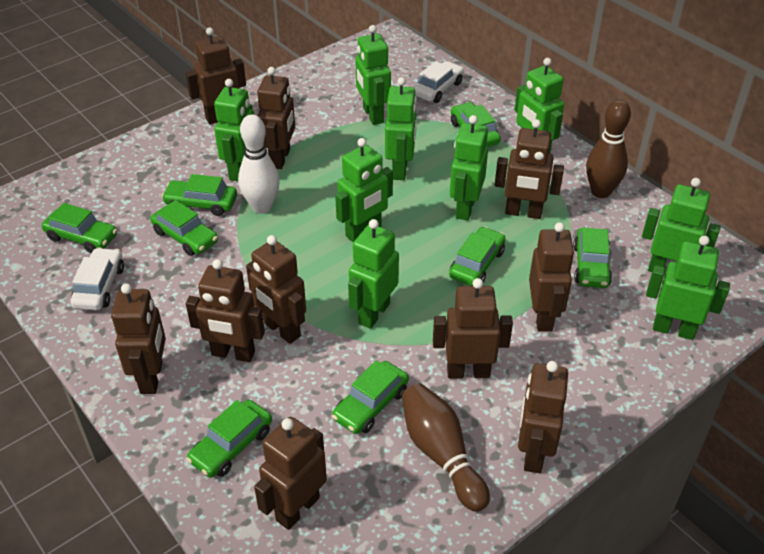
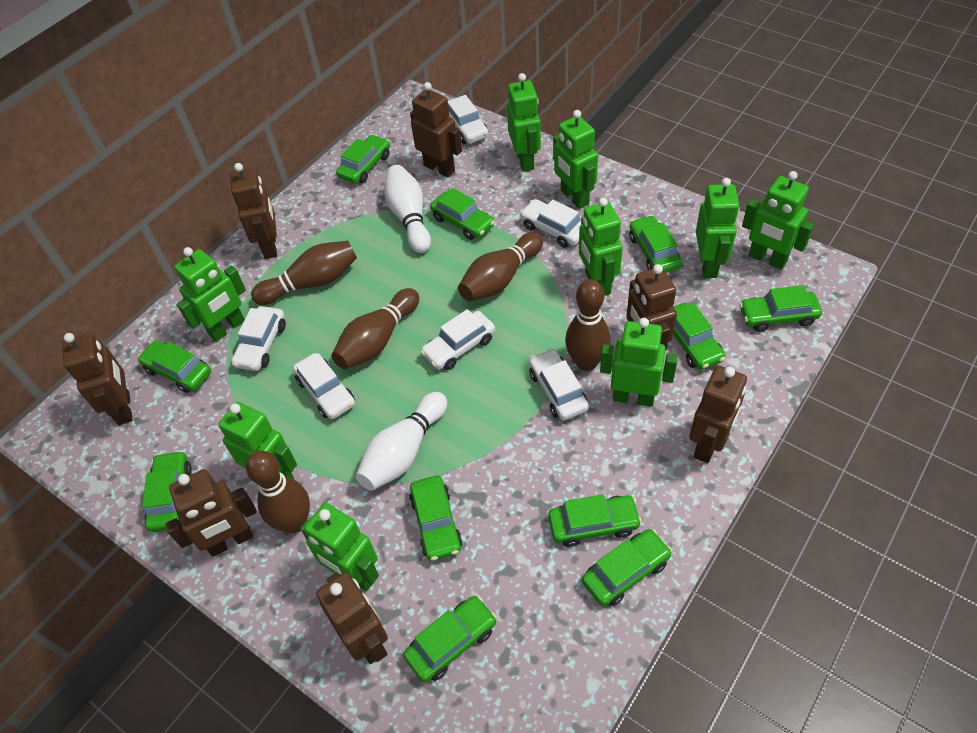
brown bowling pin: [402,383,490,512] [586,100,631,198] = 2 -> [246,451,310,533] [251,241,357,305] [332,288,419,369] [458,232,543,301] [565,279,610,371] = 5
brown robot: [111,283,166,394] [185,27,246,124] [186,259,265,362] [246,235,306,344] [254,416,327,530] [257,67,295,169] [433,278,513,378] [495,119,564,219] [518,361,568,473] [529,222,575,332] = 10 -> [62,333,132,425] [165,469,257,556] [230,163,277,259] [316,572,388,664] [410,82,462,177] [626,264,677,351] [689,365,747,463] = 7
green car: [42,203,117,253] [150,200,218,256] [162,174,237,216] [186,400,272,478] [332,360,409,434] [449,226,505,286] [451,102,501,147] [573,228,612,288] = 8 -> [138,340,211,393] [142,450,192,532] [336,135,390,184] [403,596,497,682] [409,476,462,561] [430,188,495,240] [548,494,642,547] [582,529,672,606] [630,215,682,273] [673,303,725,370] [739,285,822,332] = 11
white bowling pin: [238,114,280,214] = 1 -> [356,392,447,491] [384,165,431,253] = 2
white car: [70,247,124,311] [413,61,464,103] = 2 -> [231,306,286,371] [293,353,355,419] [420,309,495,370] [448,95,489,144] [520,199,581,248] [529,348,589,420] = 6

